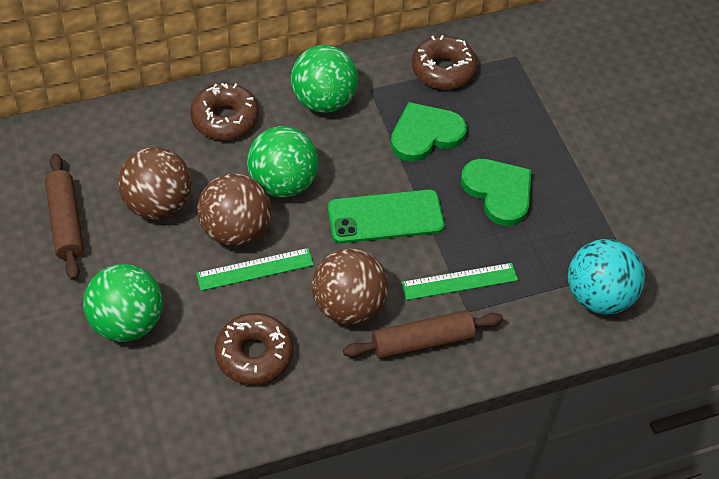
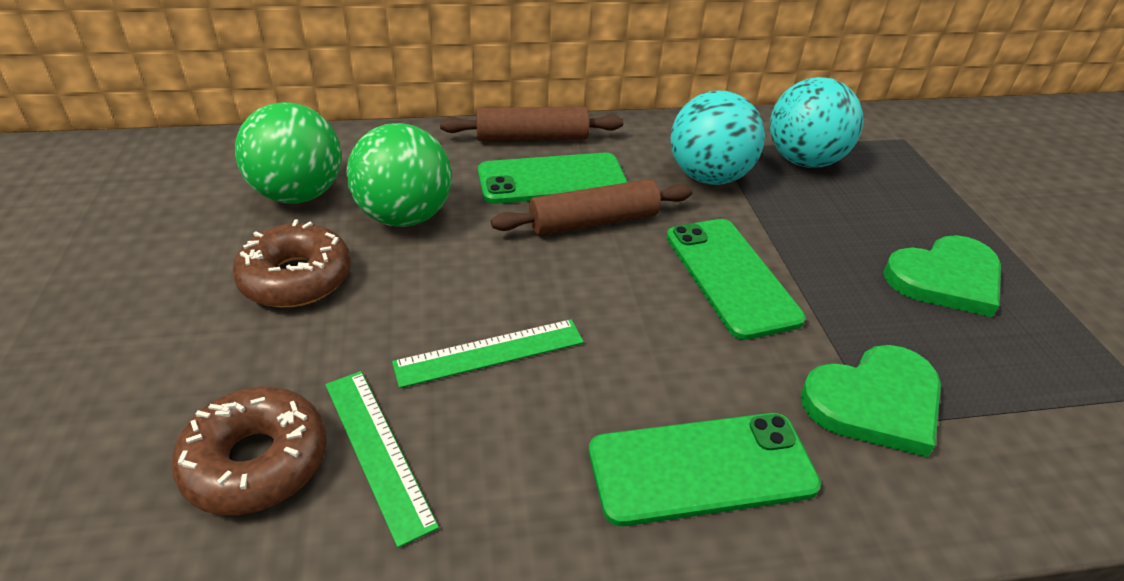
brown ball: [118,147,192,220] [197,173,271,247] [312,248,388,325] = 3 -> none = 0
brown donut: [190,83,259,140] [215,313,293,385] [412,35,477,90] = 3 -> [171,387,327,515] [233,219,351,307] = 2
green ball: [83,264,163,342] [247,126,318,197] [291,45,358,113] = 3 -> [235,102,341,203] [347,123,452,227] = 2
green phone: [328,189,445,243] = 1 -> [478,152,628,204] [589,413,821,526] [667,219,806,340] = 3
turquoise ball: [568,239,645,315] = 1 -> [671,91,765,185] [770,77,863,168] = 2

